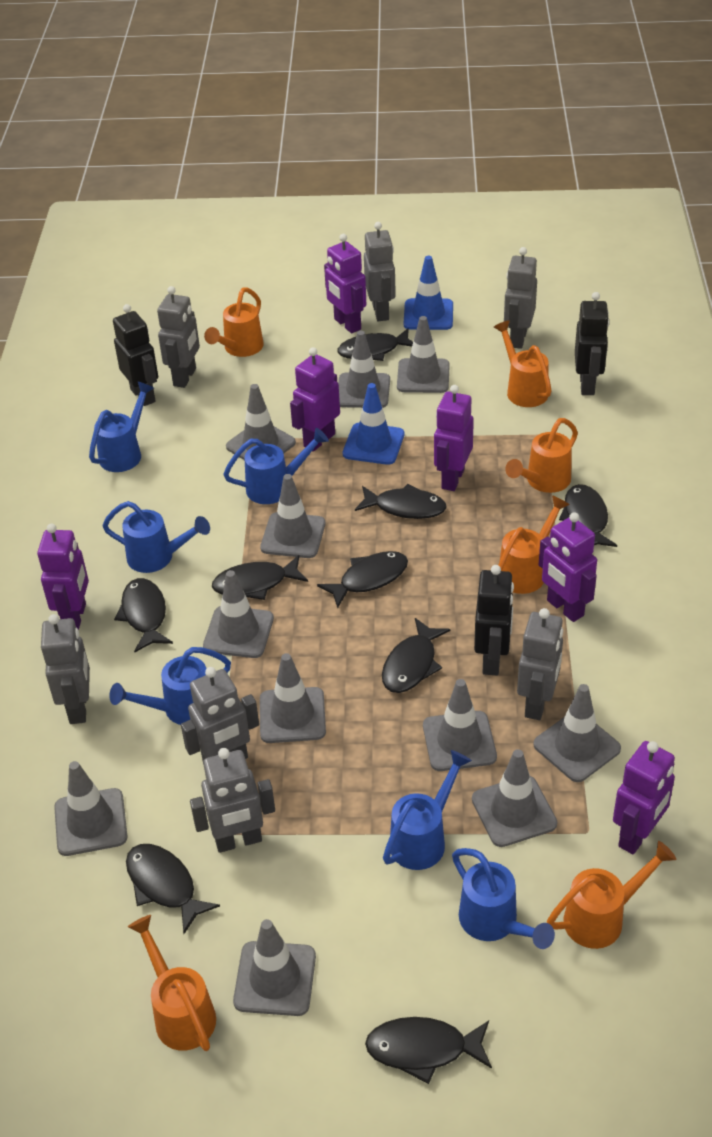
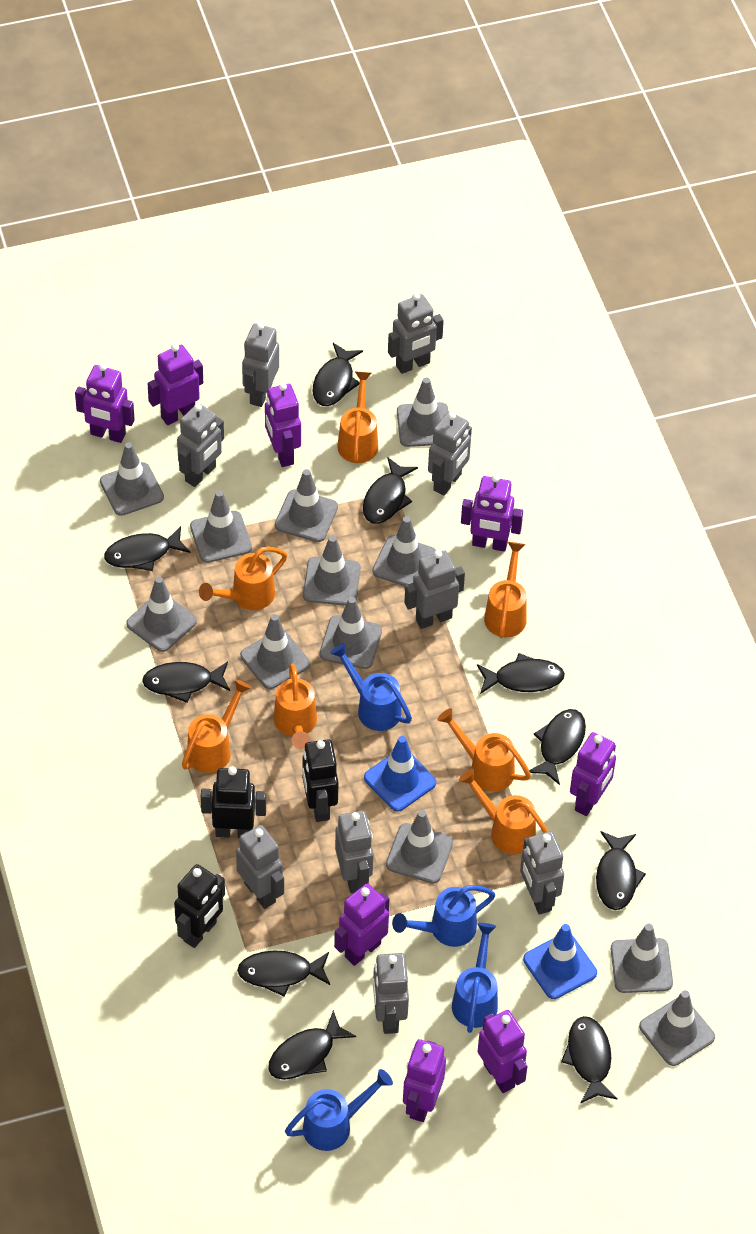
black fish: [114,578,173,652] [126,844,220,934] [212,555,308,600] [317,551,408,609] [337,328,413,361] [355,484,447,519] [365,1017,492,1084] [382,618,450,693] [559,484,617,547] = 9 -> [104,526,190,571] [142,661,230,703] [237,951,330,997] [268,1010,356,1080] [312,343,363,406] [363,457,418,524] [477,653,565,694] [529,709,586,785] [561,1016,618,1104] [596,831,646,910] = 10
blue watering can: [89,382,154,472] [102,501,210,573] [109,647,231,725] [223,428,329,504] [383,750,472,870] [452,848,555,949] = 6 -> [285,1069,393,1151] [330,643,412,731] [392,885,495,947] [452,923,498,1033] = 4
grey robot: [41,614,90,724] [157,286,200,388] [181,667,259,761] [190,748,275,853] [364,222,396,321] [504,247,537,349] [517,608,563,720] = 7 -> [177,403,224,487] [236,825,284,909] [242,322,279,407] [335,811,374,893] [373,953,409,1034] [388,292,444,374] [404,550,465,629] [428,412,472,496] [520,831,564,915] = 9
grey traffic cone: [54,761,128,856] [203,570,274,658] [226,384,296,460] [233,919,316,1016] [260,474,325,558] [260,653,326,743] [338,331,390,408] [397,316,450,393] [423,679,497,771] [472,749,557,847] [533,684,621,782] = 11 -> [100,442,164,516] [126,577,197,652] [190,490,252,563] [240,614,310,689] [275,469,338,542] [303,535,361,606] [320,597,382,669] [372,516,436,586] [386,810,453,883] [397,378,449,447] [611,924,673,993] [639,990,715,1066] = 12
orange watering can: [128,915,216,1051] [204,287,264,357] [494,320,552,407] [499,495,570,594] [505,418,578,493] [547,841,676,949] = 6 -> [182,679,251,773] [199,546,287,610] [274,663,317,749] [338,372,378,463] [437,708,531,792] [459,769,549,854] [484,542,527,638] = 7
purple robot: [37,523,89,630] [290,347,340,452] [324,234,366,333] [434,385,474,491] [539,512,597,622] [613,741,675,855] = 6 -> [75,363,135,443] [147,343,203,425] [265,383,301,467] [334,883,389,966] [403,1039,446,1122] [461,474,523,552] [478,1010,528,1093] [570,732,616,816] = 8

